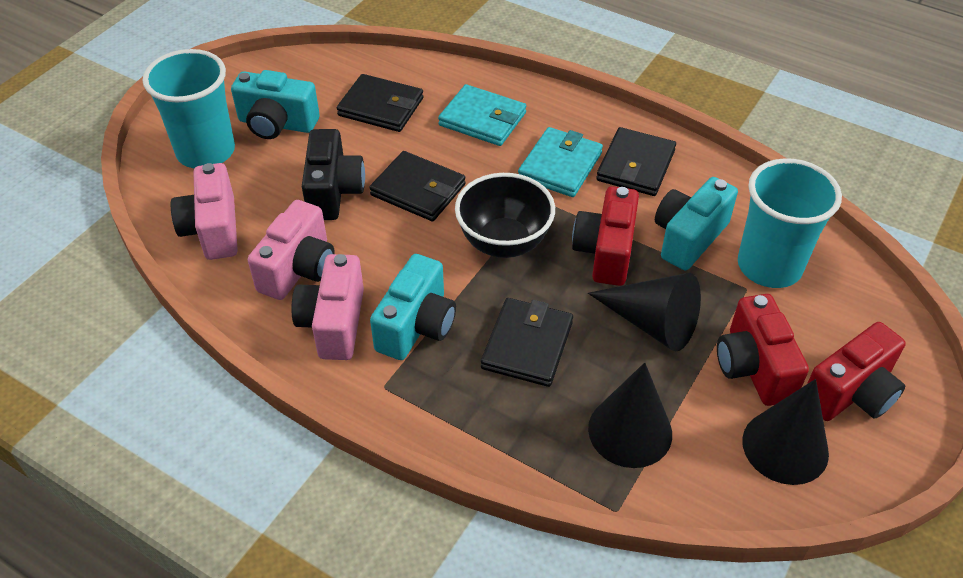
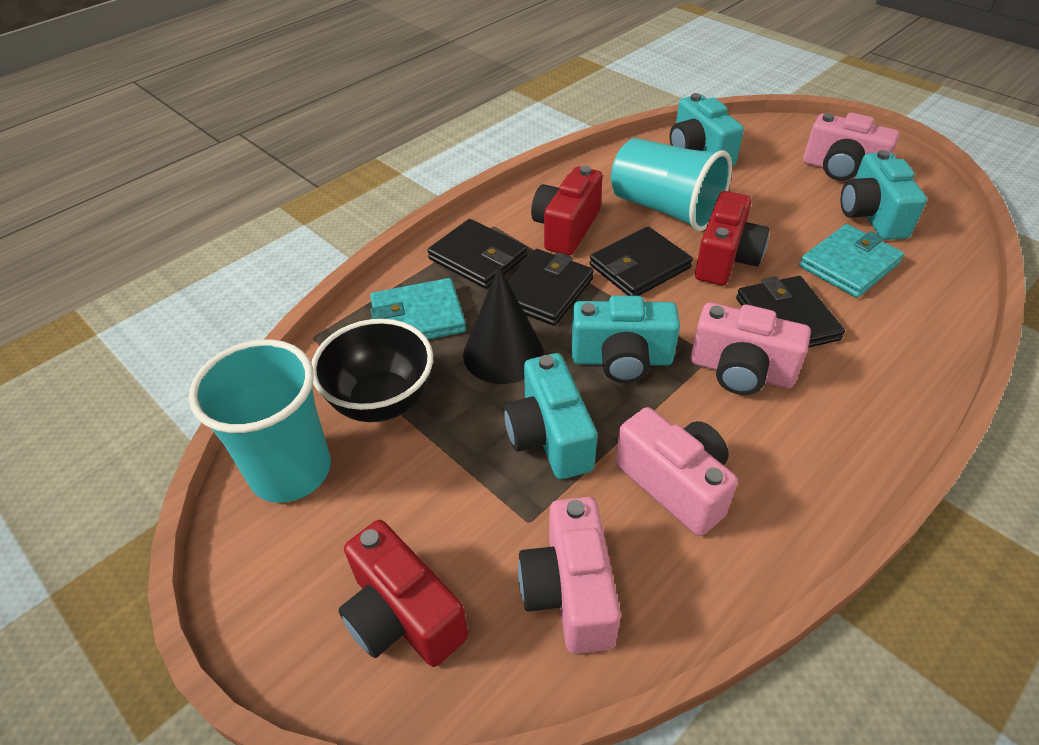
black camera: [302,129,365,220] = 1 -> none = 0
black cone: [588,273,701,351] [588,362,672,468] [742,379,829,485] = 3 -> [463,266,544,384] = 1
pink camera: [171,163,238,260] [248,200,335,300] [291,254,364,360] = 3 -> [518,497,621,654] [615,407,738,536] [691,303,811,395] [803,112,900,181] = 4
turquoise camera: [231,70,320,139] [370,254,456,360] [655,177,738,270] = 3 -> [504,353,597,479] [572,295,680,383] [670,93,744,166] [841,150,927,240] = 4

